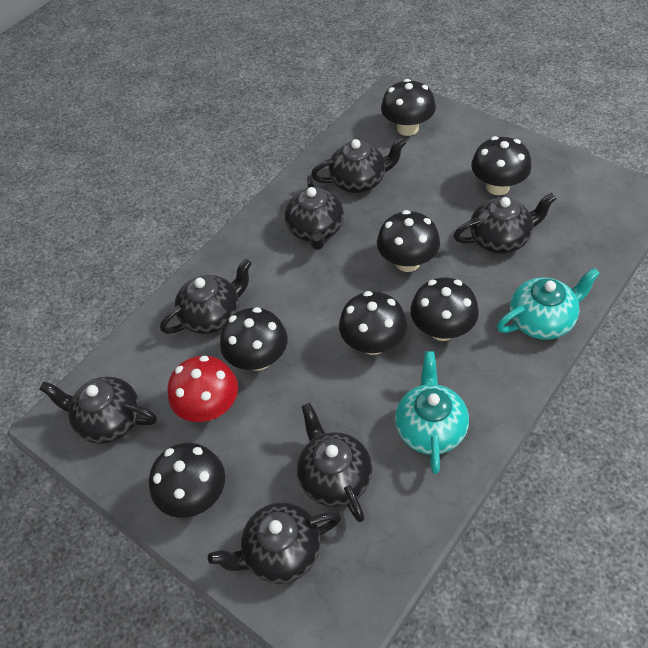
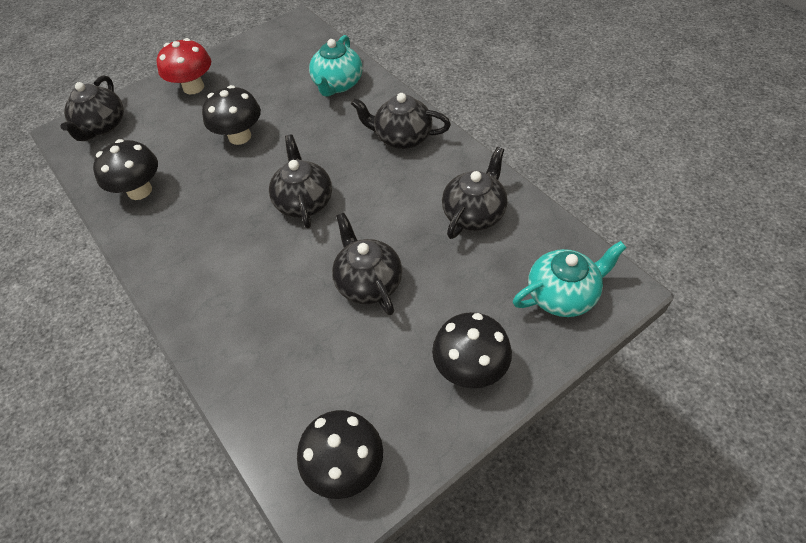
black mushroom: [149,443,225,518] [220,307,288,371] [339,291,407,355] [377,210,440,272] [381,79,436,136] [410,278,479,341] [471,136,531,195] = 7 -> [93,139,158,200] [202,85,261,145] [297,410,383,499] [432,312,512,389] = 4
black teapot: [39,377,157,444] [160,259,252,334] [208,502,342,584] [284,175,344,250] [297,403,373,522] [311,138,406,193] [453,193,556,254] = 7 -> [61,75,124,141] [269,135,332,229] [332,213,402,315] [351,93,451,149] [442,147,508,239] = 5

